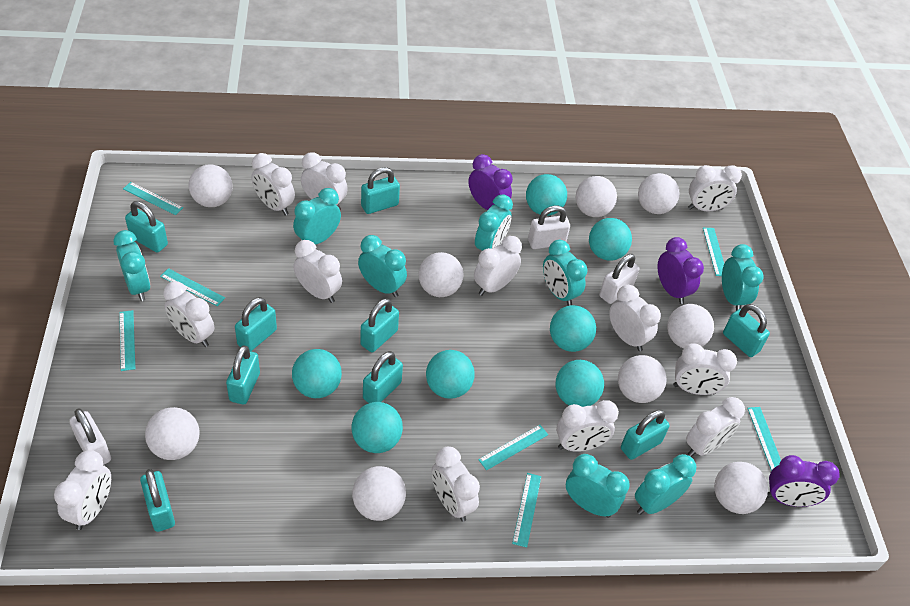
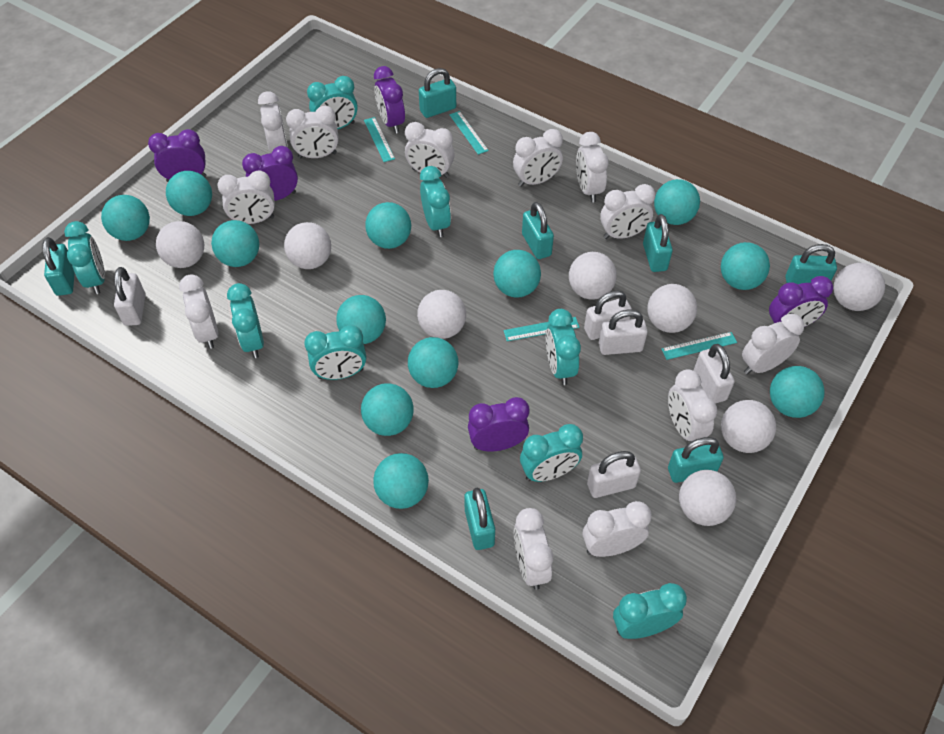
purple clock: [468,154,513,210] [658,237,704,304] [767,455,840,507] = 3 -> [148,129,206,182] [242,146,298,201] [374,66,405,134] [468,397,529,452] [769,276,833,327] = 5
turquoise ball: [292,349,342,398] [352,402,403,453] [426,350,475,399] [526,174,567,216] [550,305,596,352] [556,360,604,407] [589,218,632,261] = 7 -> [101,195,150,241] [166,171,212,216] [211,220,259,267] [336,295,386,344] [361,383,414,436] [365,202,411,249] [373,453,429,509] [408,337,458,388] [493,250,541,298] [654,179,700,225] [721,242,770,290] [770,366,825,418] = 12
turquoise padlock: [125,201,168,252] [140,469,175,532] [226,345,260,405] [235,297,277,351] [360,298,399,352] [361,167,400,214] [363,351,403,403] [621,410,670,460] [723,304,770,357] = 9 -> [43,237,75,296] [419,68,456,118] [464,488,495,550] [522,202,554,259] [643,214,673,272] [668,437,724,483] [785,244,837,284] = 7
turquoise ruler: [119,310,135,371] [123,182,183,215] [160,268,225,306] [478,425,548,470] [512,473,541,548] [703,228,724,276] [747,407,781,471] = 7 -> [364,117,395,162] [449,111,489,155] [504,317,580,341] [662,332,737,360] = 4
white ball: [145,407,200,460] [189,164,233,207] [352,466,406,521] [418,252,463,297] [575,176,617,217] [618,355,667,403] [638,173,679,214] [667,304,714,348] [714,462,768,514] = 9 -> [156,221,205,268] [284,222,331,269] [417,290,466,339] [569,252,617,300] [647,284,697,333] [679,470,736,526] [721,400,776,453] [833,263,885,311] = 8
white padlock: [70,408,111,465] [528,206,570,249] [599,254,639,304] = 3 -> [114,267,145,326] [584,290,632,340] [587,451,641,498] [599,309,648,355] [694,344,735,404] = 5

